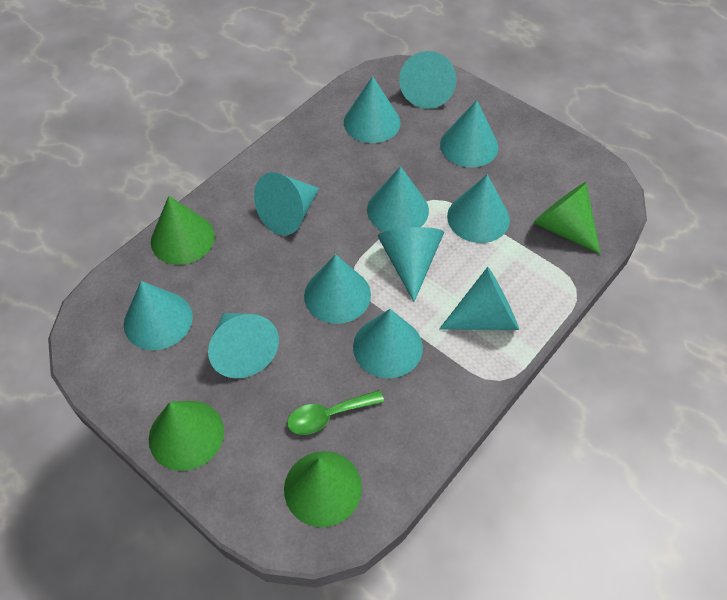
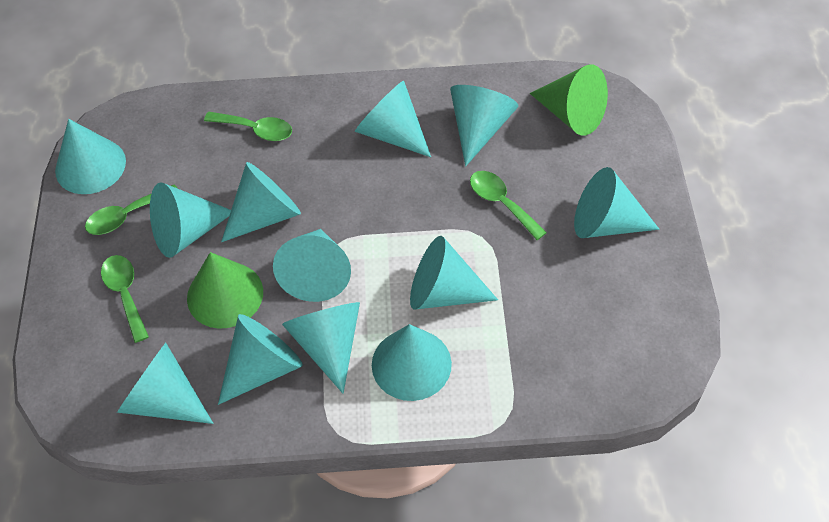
green cone: [149,401,224,471] [151,196,215,265] [284,451,362,527] [533,182,601,254] = 4 -> [187,252,263,329] [530,64,608,136] = 2
green spoon: [287,390,384,435] = 1 -> [85,184,178,235] [101,255,149,343] [204,112,292,141] [470,171,547,240] = 4

